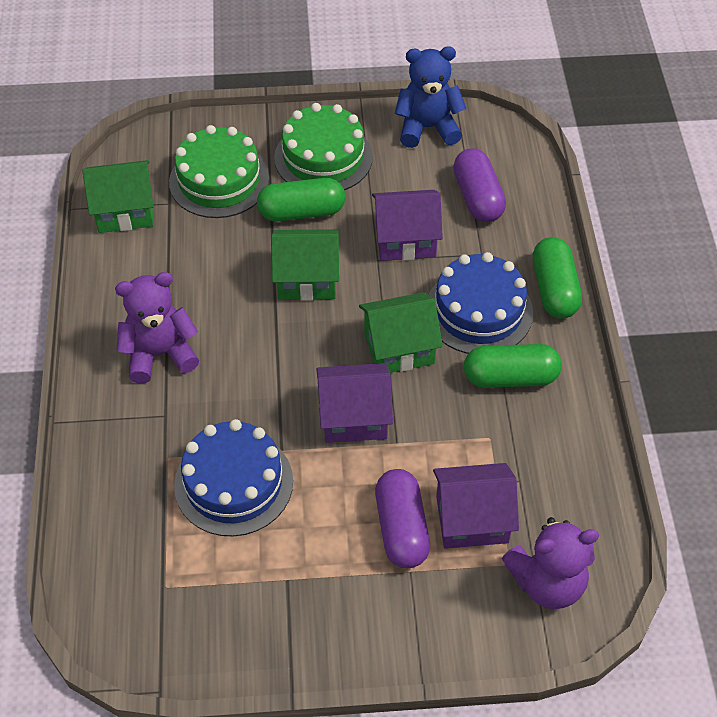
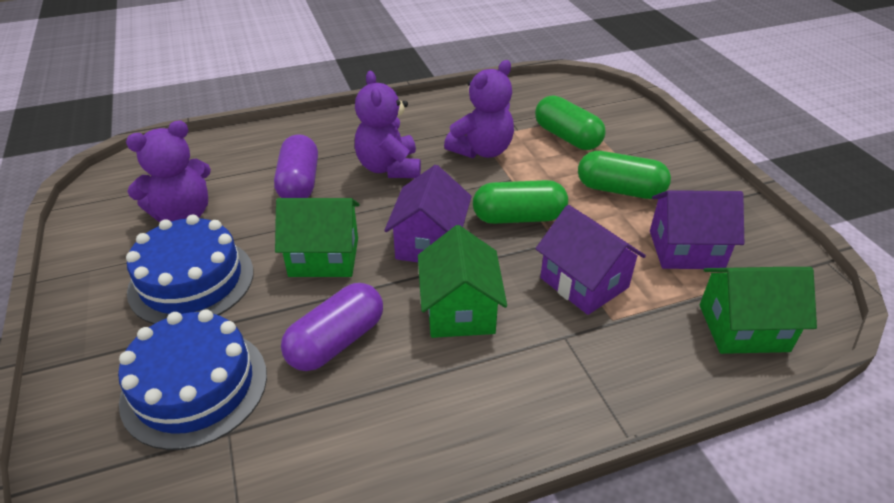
blue teddy bear: [394,46,467,148] = 1 -> none = 0
green cake: [169,125,269,218] [274,103,373,190] = 2 -> none = 0
purple teddy bear: [115,272,199,383] [502,517,599,609] = 2 -> [126,120,211,223] [355,71,421,178] [444,60,514,158] = 3

